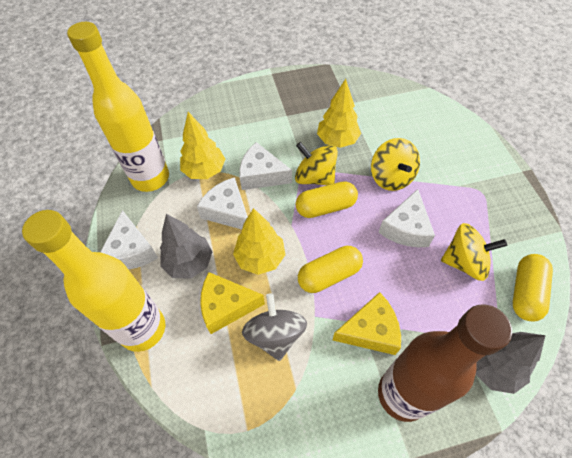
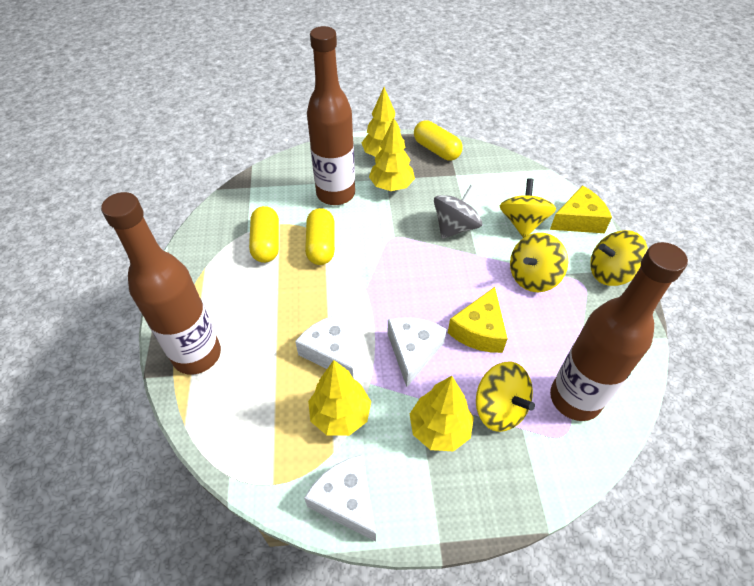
brown bottle: [378,304,512,422] = 1 -> [101,192,221,375] [307,26,355,205] [550,242,688,421] = 3
grey tree: [160,214,212,279] [476,332,546,394] = 2 -> none = 0
white cheese: [100,210,158,270] [197,177,248,229] [239,142,292,190] [378,189,435,247] = 4 -> [295,313,354,379] [304,454,376,542] [387,318,447,387] = 3
yellow bottle: [22,210,165,352] [67,22,169,192] = 2 -> none = 0
yellow spinning top: [295,142,338,185] [371,138,420,191] [441,223,507,281] = 3 -> [476,362,535,432] [500,178,556,238] [510,233,568,292] [590,230,648,286] = 4
yellow tree: [180,112,225,179] [233,208,285,275] [317,79,361,148] = 3 -> [308,360,371,436] [362,87,405,157] [369,118,415,191] [410,376,474,452] = 4

